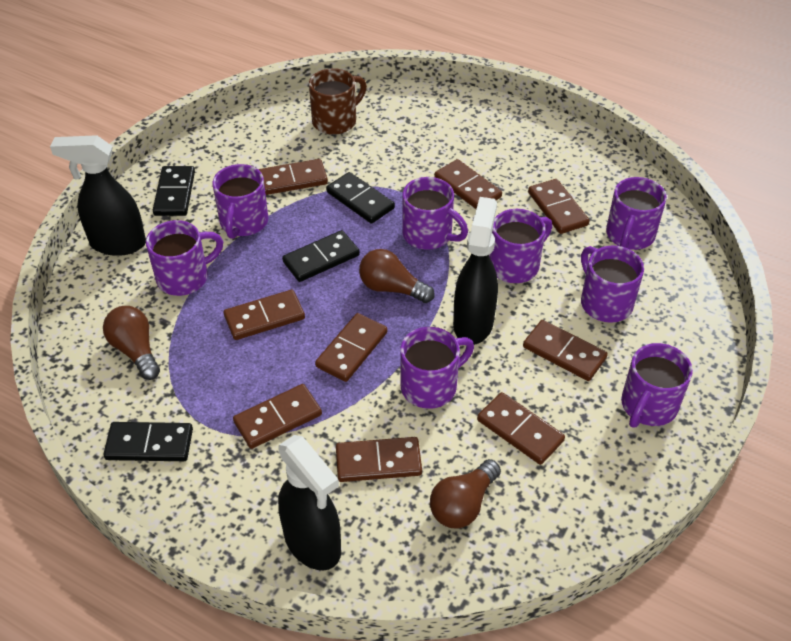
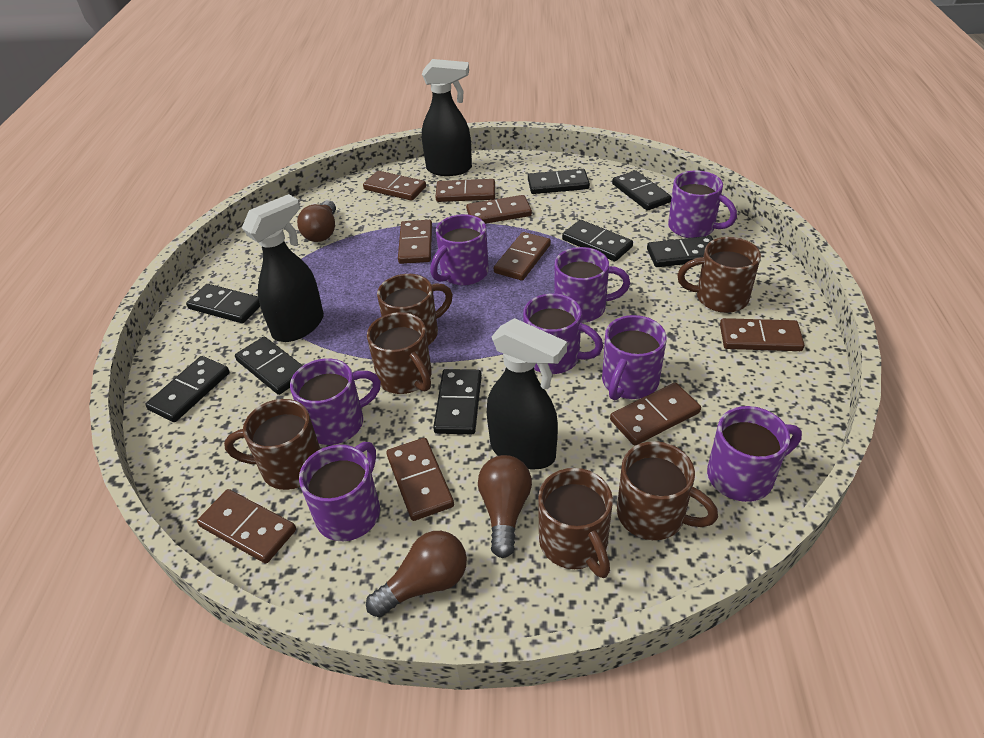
black domino: [103,422,193,461] [153,166,195,216] [282,230,360,282] [326,172,395,224] = 4 -> [145,356,230,422] [186,284,260,323] [235,337,303,395] [433,369,482,434] [528,169,590,194] [562,220,633,261] [612,170,672,211] [647,236,713,267] = 8
brown mug: [309,68,367,135] = 1 -> [224,399,320,490] [367,312,432,394] [377,274,453,345] [538,468,613,578] [617,441,718,540] [677,237,761,313] = 6

